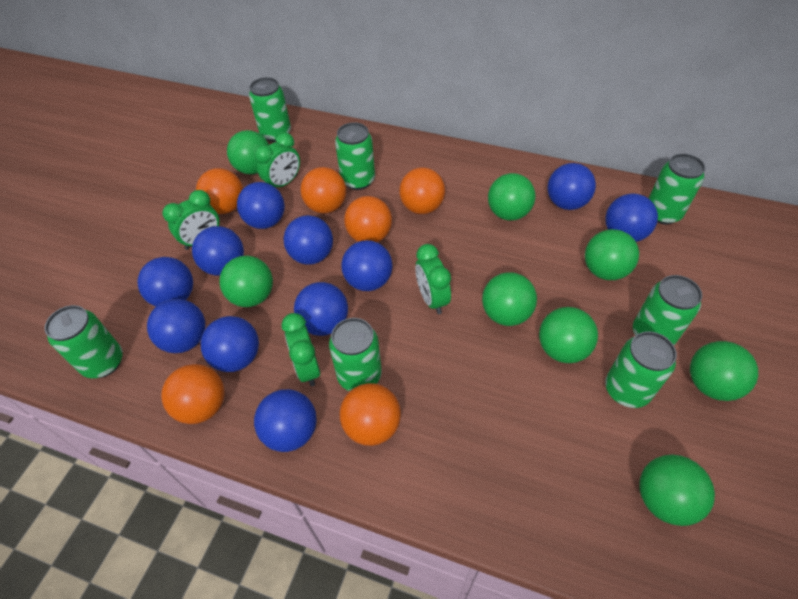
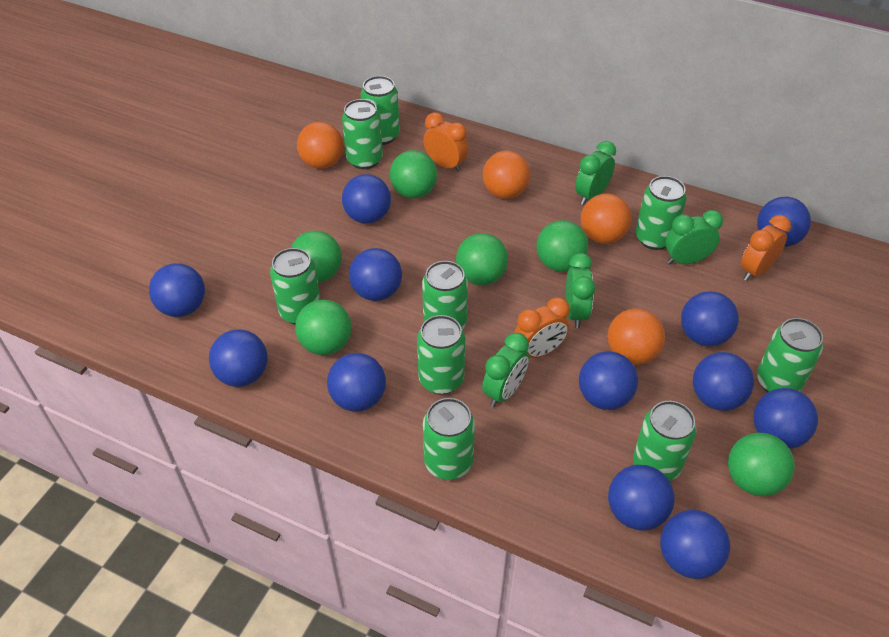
blue ball: [137,257,193,307] [147,299,206,353] [192,226,244,276] [201,316,259,372] [237,182,285,229] [254,389,317,452] [283,215,333,264] [294,282,348,336] [341,240,393,291] [548,163,596,210] [605,193,658,242] = 11 -> [149,263,205,317] [209,329,268,387] [327,353,386,412] [342,174,391,224] [349,248,402,301] [579,351,638,410] [608,465,674,531] [660,510,730,579] [681,291,739,347] [693,352,754,411] [753,388,818,449] [757,197,811,247] = 12
green ball: [219,256,273,307] [227,130,269,174] [482,272,537,326] [488,173,536,221] [539,307,598,363] [585,229,639,280] [639,455,715,526] [690,341,758,401] = 8 -> [291,231,342,283] [295,299,352,355] [390,150,437,199] [456,233,508,285] [536,220,588,272] [728,433,795,496] = 6
green can: [44,305,123,378] [249,77,291,142] [329,318,382,391] [335,122,375,190] [605,332,677,408] [633,275,702,345] [649,154,705,224] = 7 -> [270,248,321,324] [342,99,383,169] [361,76,400,145] [417,315,465,395] [422,261,468,330] [423,398,475,480] [633,401,696,482] [636,176,687,250] [757,318,823,393] = 9
orange ball: [161,364,225,424] [196,168,243,214] [300,167,346,213] [340,383,401,446] [344,196,392,242] [399,167,445,214] = 6 -> [297,122,343,169] [483,151,530,199] [581,193,632,244] [607,309,665,365] = 4
orange clock: none = 0 -> [423,113,468,172] [514,297,570,358] [741,215,791,281] = 3

